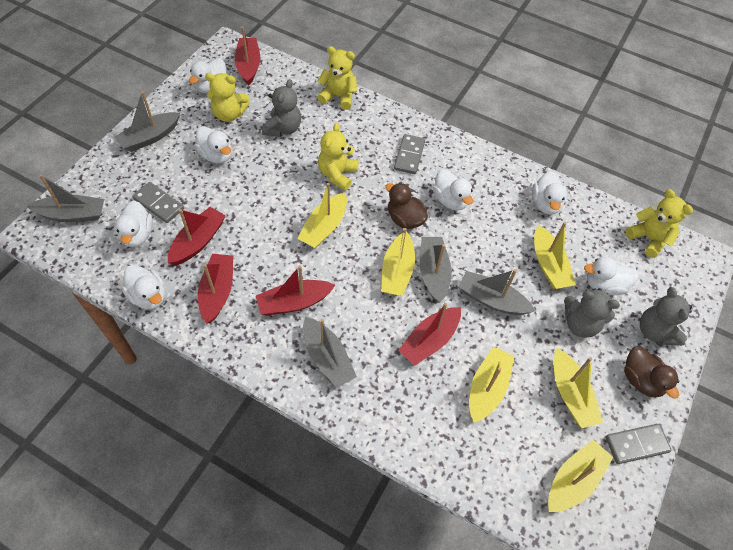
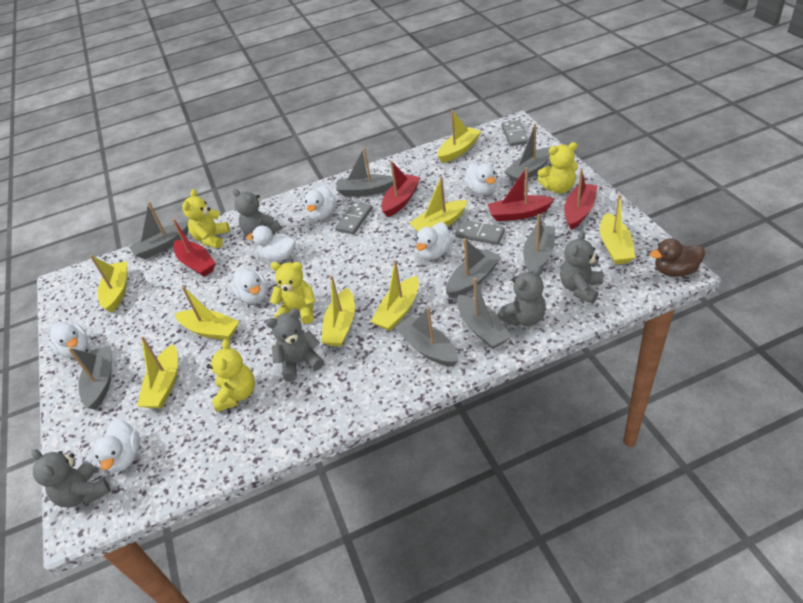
brown duck: [385,183,428,229] [624,347,679,398] = 2 -> [650,238,705,277] = 1
grey boat: [27,174,104,222] [114,91,180,152] [303,317,357,388] [420,237,452,303] [458,269,535,315] = 5 -> [68,346,112,410] [129,202,189,259] [336,147,394,196] [395,307,458,367] [446,238,501,298] [457,278,511,349] [504,123,551,182] [523,214,555,273] = 8
grey teddy bear: [262,79,301,137] [564,288,620,338] [640,287,692,346] = 3 -> [31,449,111,508] [233,189,281,236] [266,308,324,382] [497,266,546,326] [560,230,603,304] = 5
red boat: [168,207,226,265] [198,254,233,324] [234,27,261,86] [256,265,335,315] [398,303,461,366] = 5 -> [172,219,216,277] [381,161,421,217] [488,167,554,221] [564,169,597,230] = 4
yellow boat: [297,183,347,248] [381,228,415,296] [469,347,515,423] [534,222,576,289] [548,439,613,512] [554,348,603,428] = 6 -> [90,255,127,313] [137,336,178,408] [175,286,239,341] [321,275,355,346] [371,261,419,331] [409,176,468,232] [438,110,481,163] [600,194,635,264] = 8

